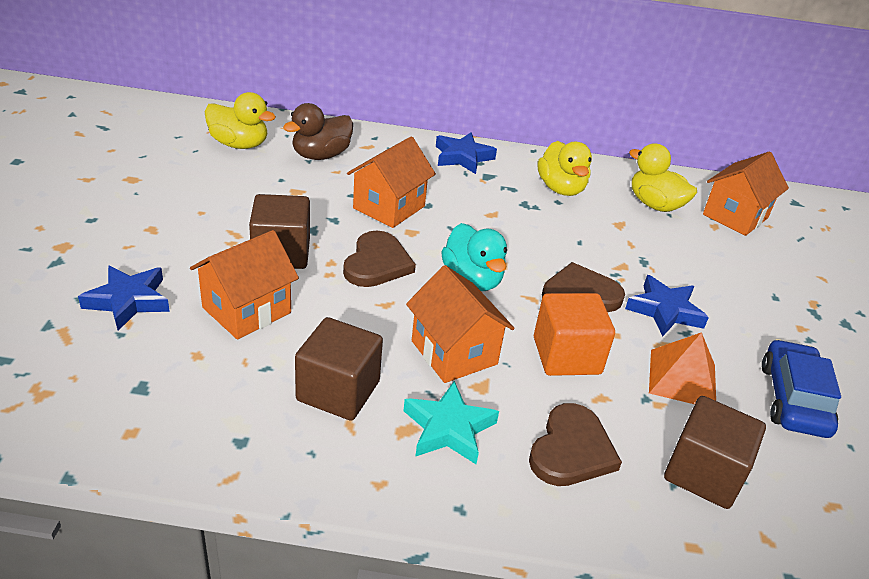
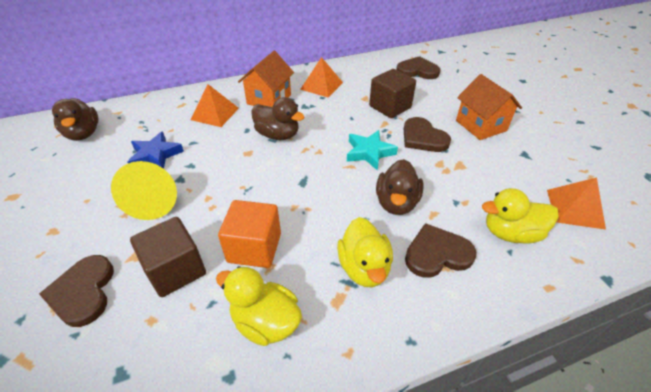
blue car: [762,339,841,438] = 1 -> none = 0
blue star: [78,266,170,331] [436,132,497,174] [625,275,709,336] = 3 -> [128,131,184,169] = 1
brown cube: [249,194,310,269] [295,317,383,421] [664,396,766,509] = 3 -> [130,217,206,297] [369,69,416,118] = 2
brown duck: [283,103,353,160] = 1 -> [52,98,98,141] [251,97,305,140] [376,159,423,215] = 3
brown heart: [343,231,416,287] [529,403,622,486] [542,262,625,312] = 3 -> [39,255,114,327] [396,56,441,79] [404,117,451,152] [405,223,477,278] = 4
orange house: [190,230,299,339] [347,137,436,228] [406,265,515,383] [703,151,789,236] = 4 -> [238,51,294,107] [456,74,522,140] = 2
orange pyramid: [649,332,716,404] = 1 -> [190,84,239,127] [300,57,343,98] [547,177,606,230] = 3
turquoise duck: [441,223,507,291] = 1 -> none = 0
yellow cone: none = 0 -> [111,161,177,220] = 1

